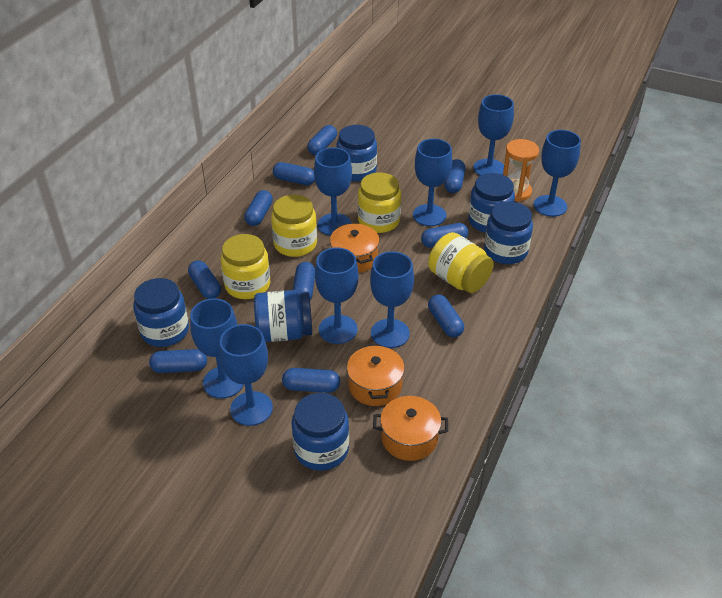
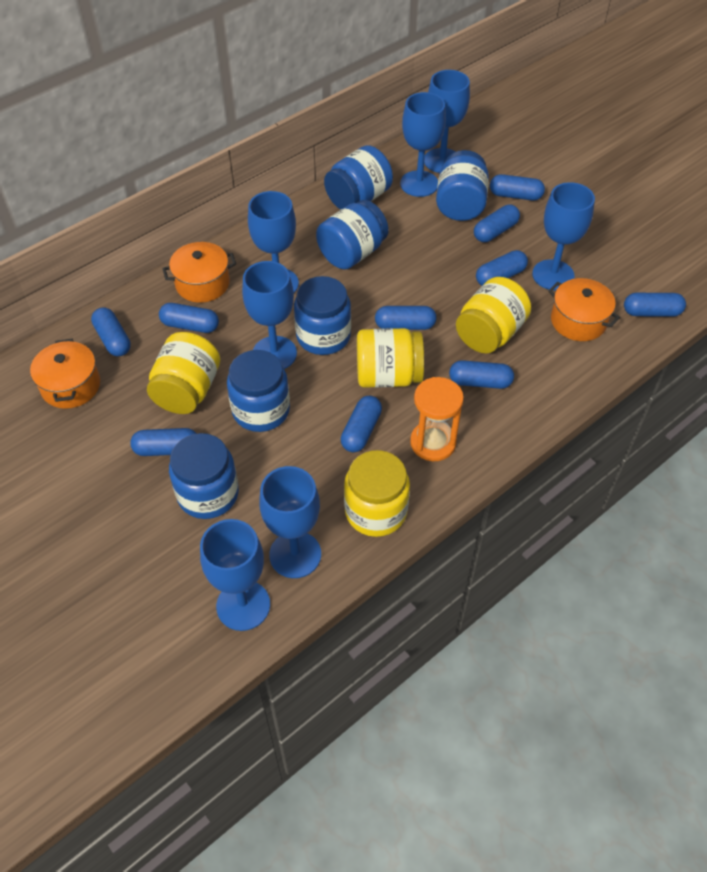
blue goblet: [190,298,244,399] [219,324,273,426] [314,147,352,236] [315,247,359,344] [370,251,414,348] [413,138,452,226] [473,94,514,176] [534,130,581,217] = 8 -> [200,519,270,631] [242,261,297,369] [248,191,299,293] [259,466,321,578] [400,92,446,197] [424,70,470,173] [532,182,595,290] = 7

